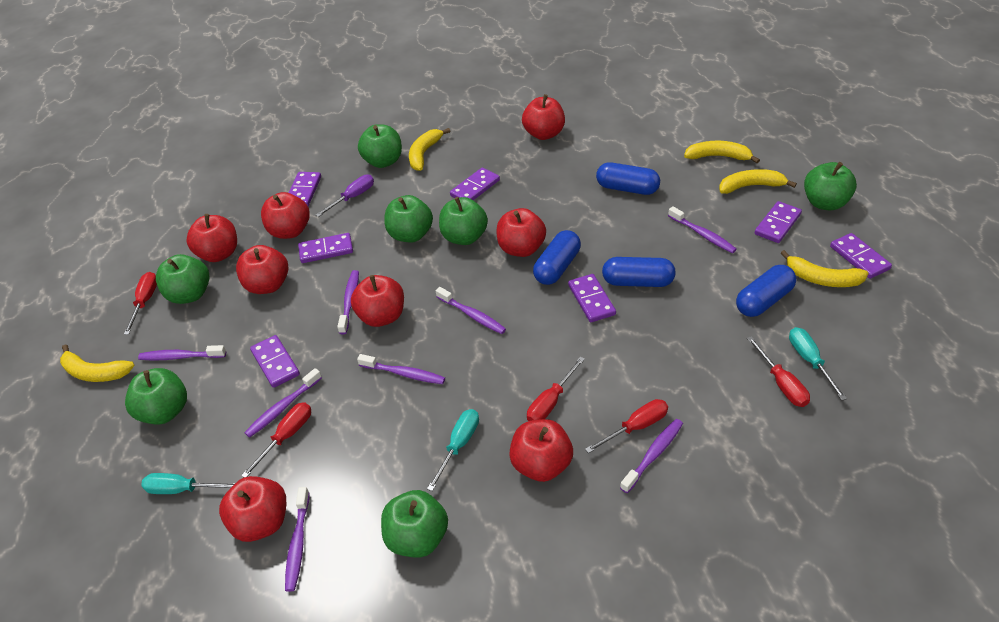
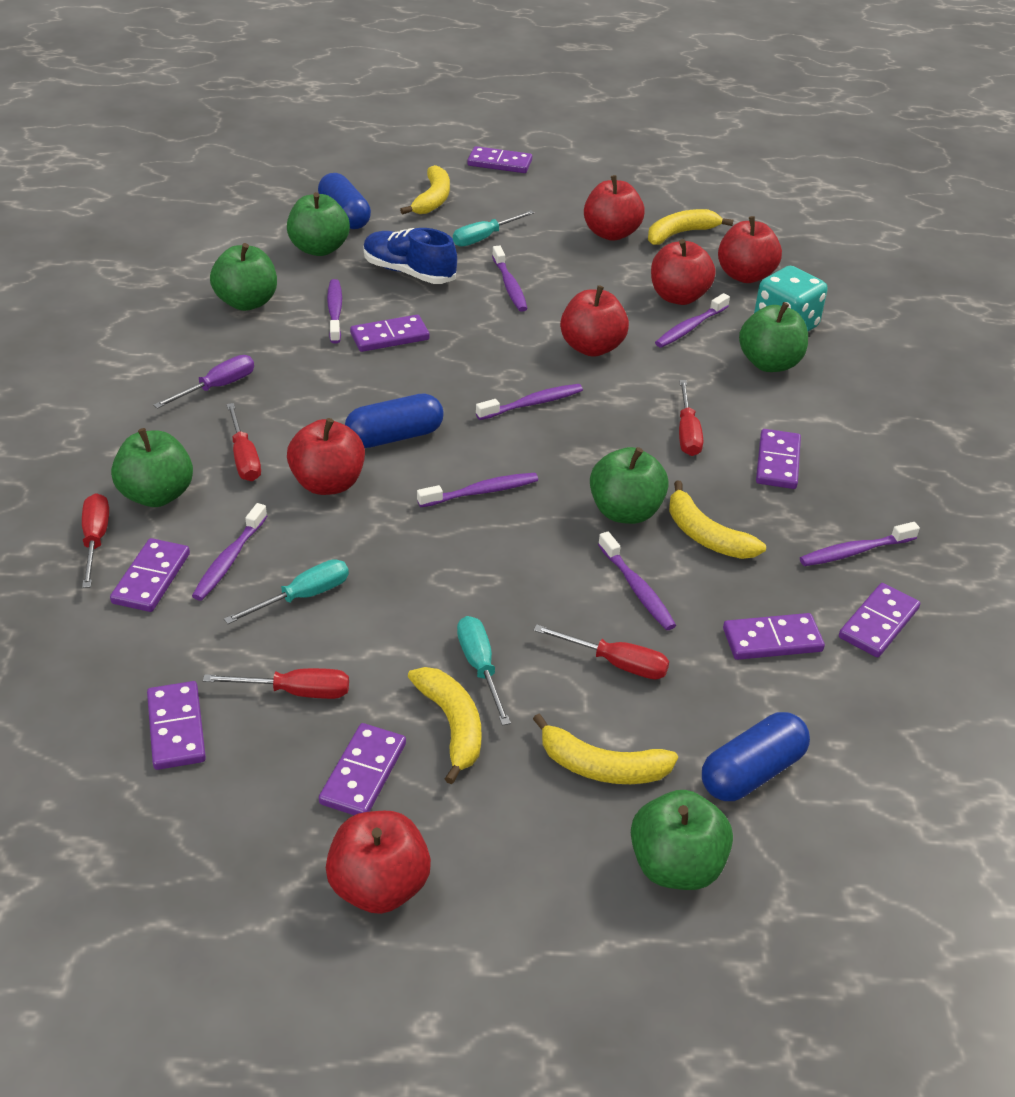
blue capsule: [533,230,581,285] [596,162,660,195] [602,257,676,287] [736,265,796,317] = 4 -> [318,173,371,229] [345,393,444,448] [702,712,810,801] = 3
blue shoe: none = 0 -> [363,228,457,284] = 1
green apple: [125,368,187,425] [156,254,210,304] [358,124,402,168] [381,490,448,558] [385,195,433,243] [439,197,488,245] [804,162,857,210] = 7 -> [111,428,193,507] [210,243,277,311] [287,192,350,256] [590,447,669,524] [631,790,733,890] [739,302,808,372] = 6
purple domino: [250,335,300,388] [289,172,321,206] [298,233,353,263] [450,168,500,200] [568,274,616,322] [755,201,802,243] [830,233,892,279] = 7 -> [110,538,190,612] [147,681,206,770] [319,723,406,815] [350,315,430,352] [467,146,532,173] [723,613,825,660] [756,429,801,489] [839,583,920,657] = 8
red apple: [186,214,237,262] [219,476,286,542] [236,245,288,294] [261,192,310,239] [351,275,404,327] [497,208,546,257] [509,419,573,482] [522,94,565,140] = 8 -> [287,418,365,495] [326,811,431,914] [560,285,629,357] [584,175,645,241] [651,239,715,305] [718,216,782,283] = 6
turquoise dice: none = 0 -> [754,266,827,331] = 1

